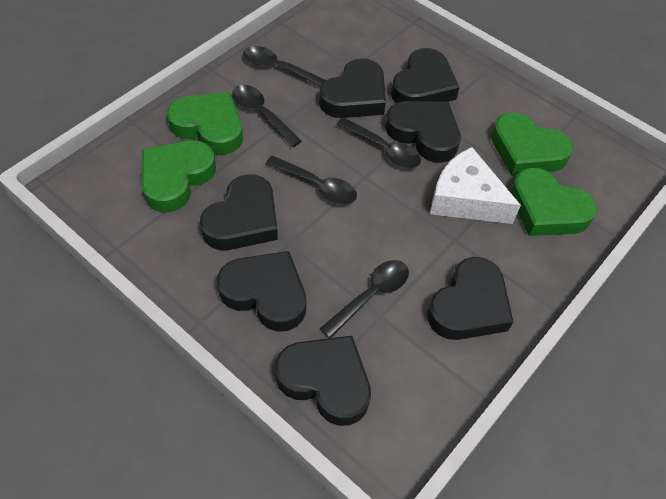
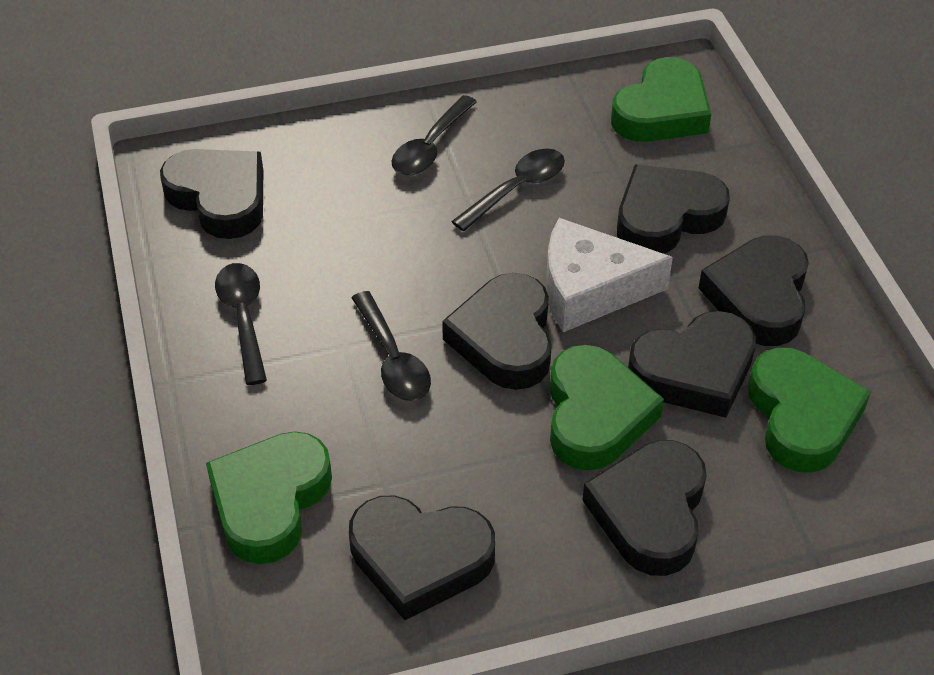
black spoon: [233,85,302,147] [243,46,326,87] [266,156,357,204] [320,260,409,338] [336,117,421,168] = 5 -> [215,263,267,385] [351,291,431,401] [391,95,477,175] [451,149,565,231] = 4

